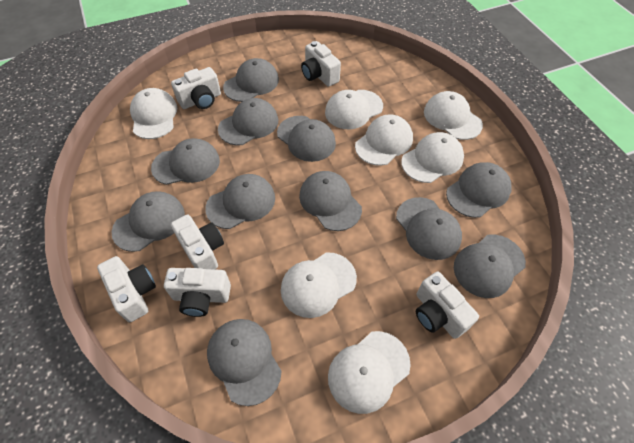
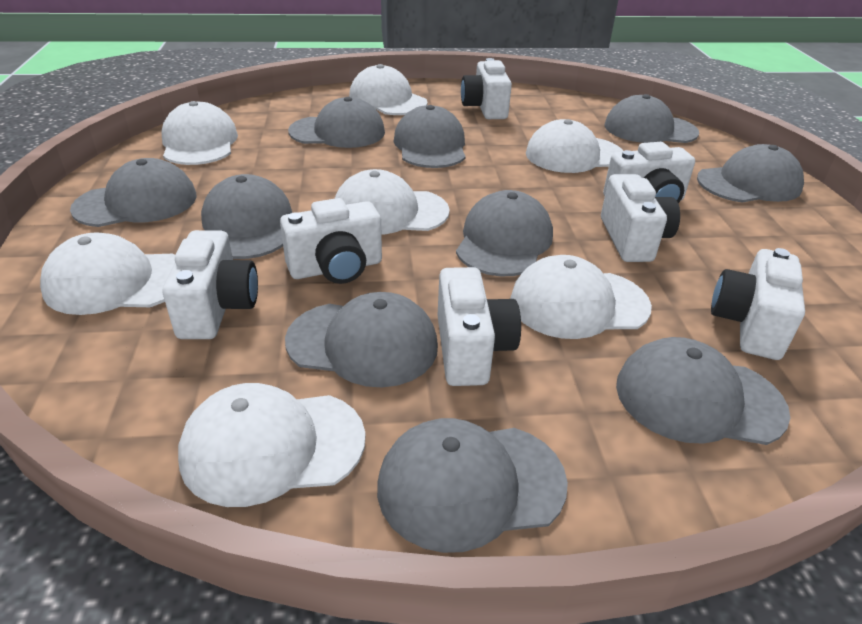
grey cap: [112,191,185,252] [151,138,220,185] [205,174,275,229] [207,319,282,406] [218,98,278,146] [223,58,279,102] [277,116,336,162] [299,171,362,231] [396,197,462,260] [446,162,511,218] [454,234,526,298] = 11 -> [70,158,197,227] [201,174,292,259] [285,292,438,387] [288,97,385,148] [377,418,568,553] [393,105,466,168] [456,190,553,276] [604,94,699,143] [616,337,790,445] [697,144,804,202] = 10
white camera: [97,256,156,322] [164,268,231,317] [171,67,221,109] [171,215,224,269] [301,41,341,87] [416,271,479,339] = 6 -> [163,230,258,339] [280,198,382,284] [438,267,521,386] [461,58,512,119] [601,174,680,262] [603,142,695,203] [711,248,805,360] = 7

